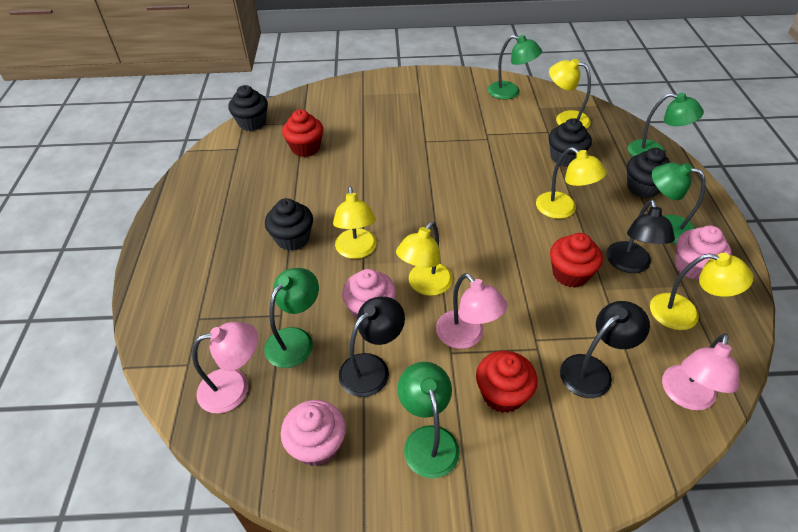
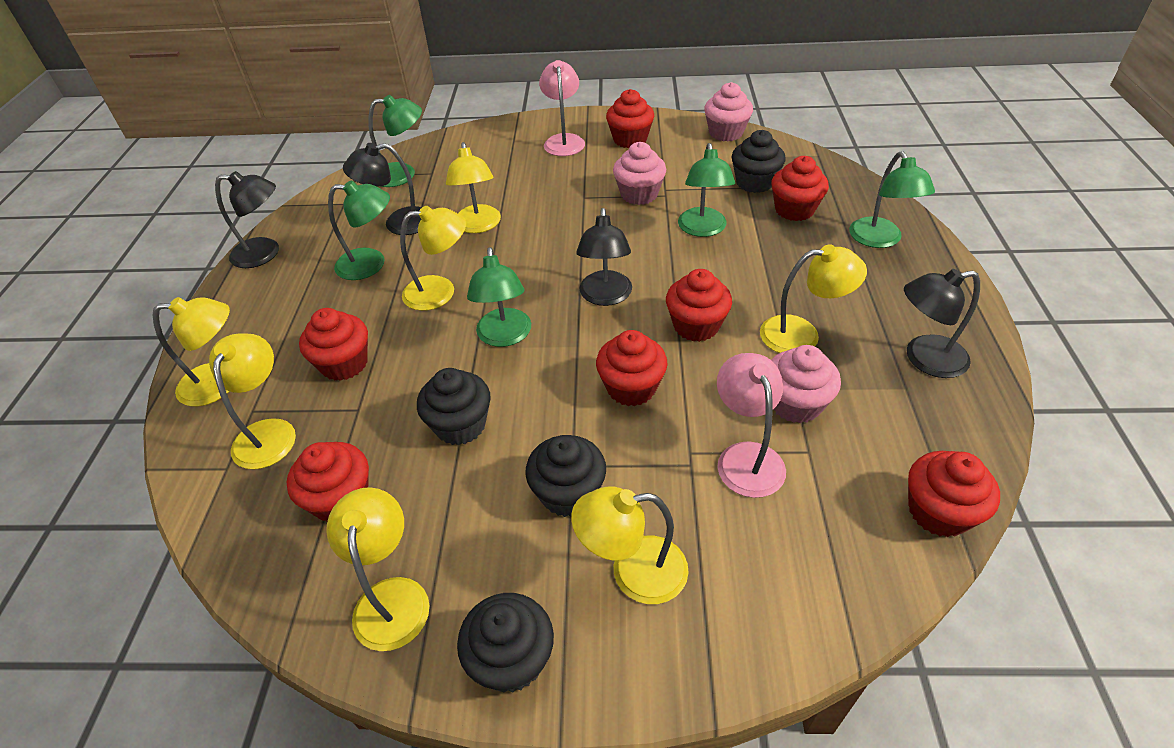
black lamp: [339,297,405,397] [560,301,650,398] [606,199,675,273] = 3 -> [215,171,279,268] [343,143,422,235] [576,208,632,306] [904,269,980,378] = 4
pink lamp: [192,322,258,414] [436,273,508,349] [662,333,740,410] = 3 -> [539,60,585,156] [717,353,786,498] = 2
red cupcake: [282,109,323,157] [476,351,538,413] [550,233,603,288] = 3 -> [287,442,369,521] [299,308,368,381] [596,330,667,406] [606,89,654,148] [666,269,732,342] [771,156,829,221] [908,451,1000,537] = 7
yellow lamp: [333,187,376,259] [396,222,453,296] [536,147,607,219] [549,59,591,129] [650,253,753,330] = 5 -> [153,297,230,407] [209,333,296,469] [326,487,430,651] [400,206,466,311] [446,142,501,233] [571,486,689,604] [760,244,867,353] = 7

